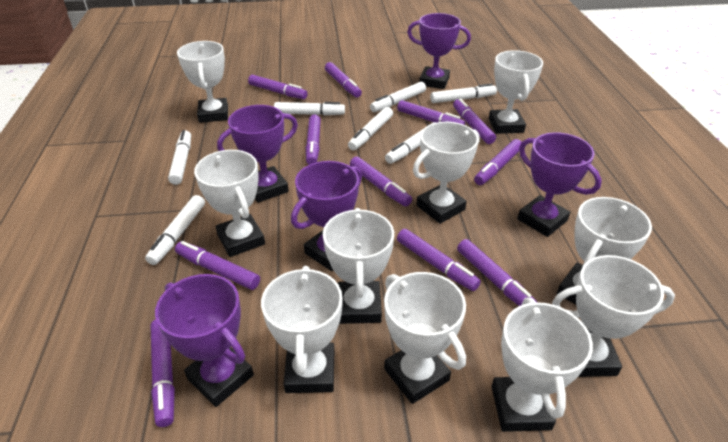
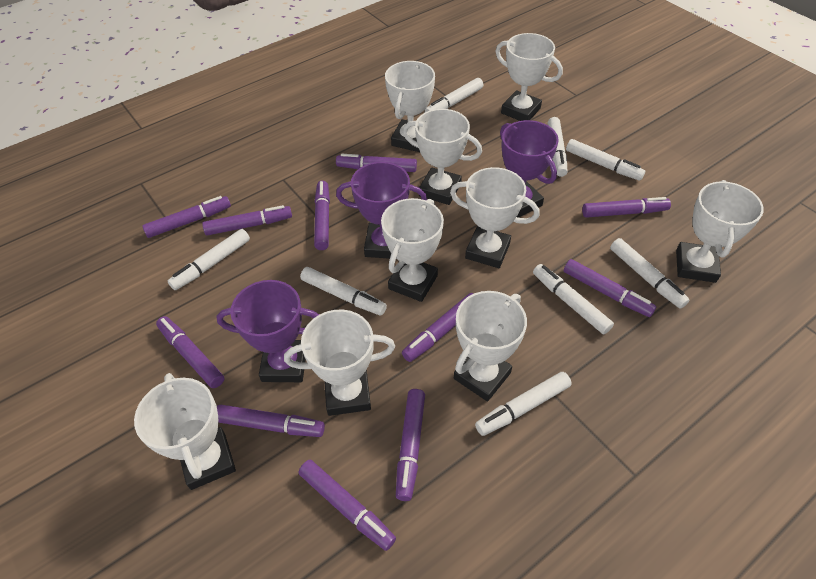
purple trophy: [155,274,254,407] [217,105,298,203] [291,161,362,271] [407,13,471,89] [517,132,602,237] = 5 -> [216,280,320,382] [336,162,427,259] [500,120,559,218] = 3
white marker: [145,195,205,265] [168,130,191,185] [274,102,345,115] [348,107,393,151] [370,82,426,112] [385,122,436,164] [430,83,497,103] = 7 -> [168,229,250,290] [300,267,387,316] [425,78,483,112] [475,372,572,436] [533,264,614,335] [548,117,568,177] [566,139,645,180] [610,238,689,309] = 8
white trophy: [177,41,228,123] [194,150,265,257] [261,266,343,393] [323,208,394,324] [384,272,466,404] [413,122,480,224] [489,50,543,134] [492,298,593,432] [552,255,675,377] [557,197,652,304] = 10 -> [134,373,236,490] [284,310,395,416] [381,198,444,302] [385,61,435,152] [403,109,482,205] [450,167,540,268] [454,291,527,402] [495,33,563,121] [676,180,764,283] = 9

